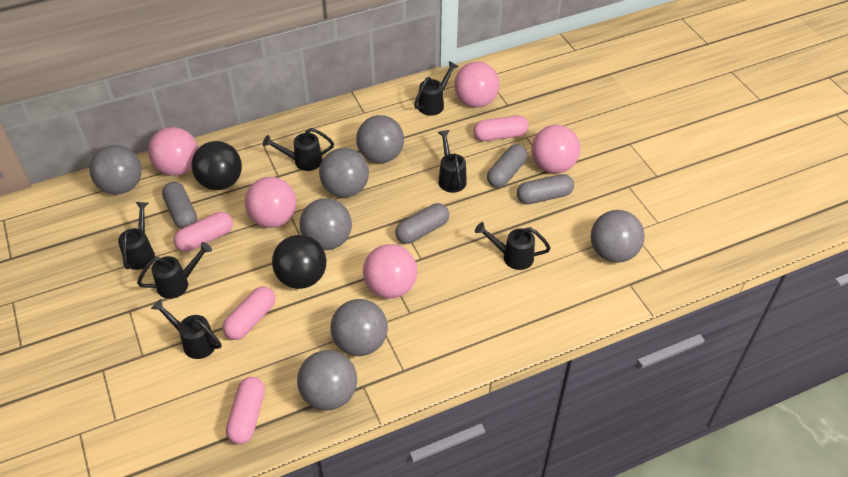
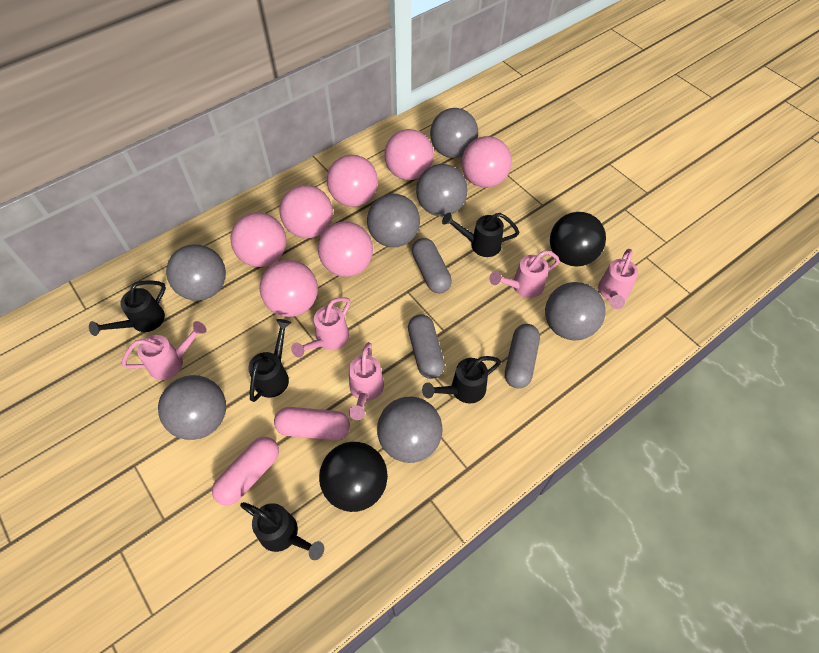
black watering can: [118,202,155,270] [137,242,212,299] [151,299,221,359] [263,128,334,171] [414,61,459,116] [438,130,467,193] [475,222,551,270] = 7 -> [89,280,166,336] [240,502,324,560] [248,319,291,402] [422,356,501,404] [442,212,519,257] = 5
grey capsule: [162,182,197,229] [395,203,449,244] [487,144,528,188] [517,174,574,204] = 4 -> [408,314,445,379] [412,238,452,293] [505,324,540,389] = 3
pink ball: [148,127,198,176] [245,177,296,228] [363,244,417,298] [454,62,500,108] [532,125,580,173] = 5 -> [231,212,286,267] [260,260,318,317] [279,185,333,238] [318,222,373,277] [327,155,378,207] [384,129,434,180] [462,136,512,188] = 7
pink capsule: [174,212,233,252] [222,286,275,340] [226,377,265,444] [473,115,529,141] = 4 -> [212,437,279,506] [274,407,350,440] = 2
pink watering can: none = 0 -> [122,321,207,380] [291,297,350,357] [349,342,384,420] [489,250,560,298] [598,249,638,309] = 5

